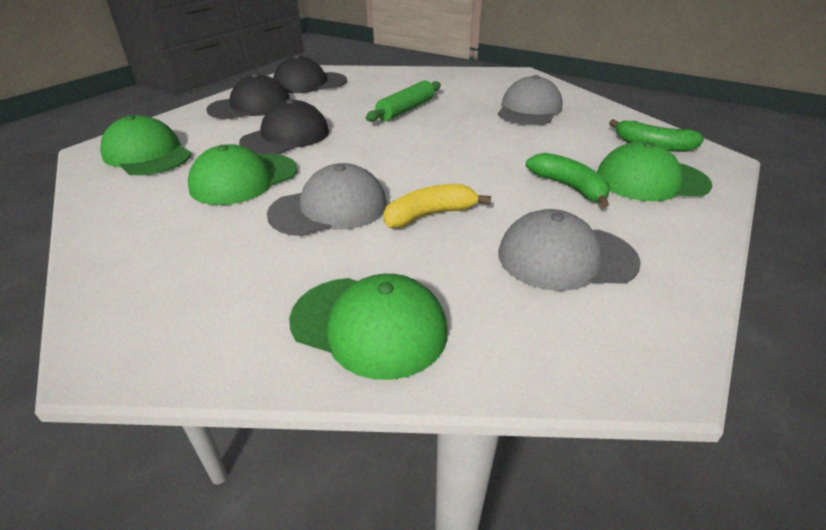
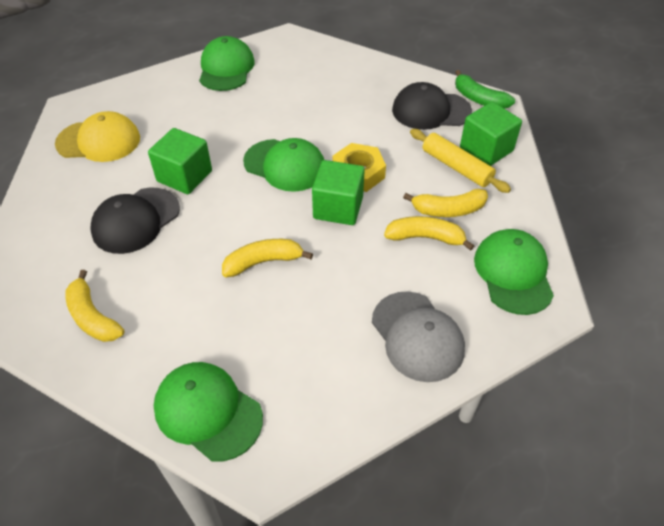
black cap: [206,73,290,119] [239,99,329,155] [273,55,347,93] = 3 -> [91,188,180,254] [392,82,472,130] = 2
green banana: [526,153,610,208] [609,119,704,152] = 2 -> [455,70,515,109] = 1
green cube: none = 0 -> [148,128,212,194] [312,160,365,225] [460,102,522,166] = 3
green rolling pin: [366,80,441,122] = 1 -> none = 0
grey cap: [267,163,387,236] [498,75,563,125] [498,209,641,291] = 3 -> [372,291,465,382] = 1
yellow banana: [384,184,491,228] = 1 -> [65,270,124,342] [222,239,313,277] [384,216,474,251] [403,189,488,217] = 4
yellow cap: none = 0 -> [55,111,140,162] = 1
yellow nut: none = 0 -> [332,143,386,192] = 1
yellow rolling pin: none = 0 -> [410,129,511,193] = 1

